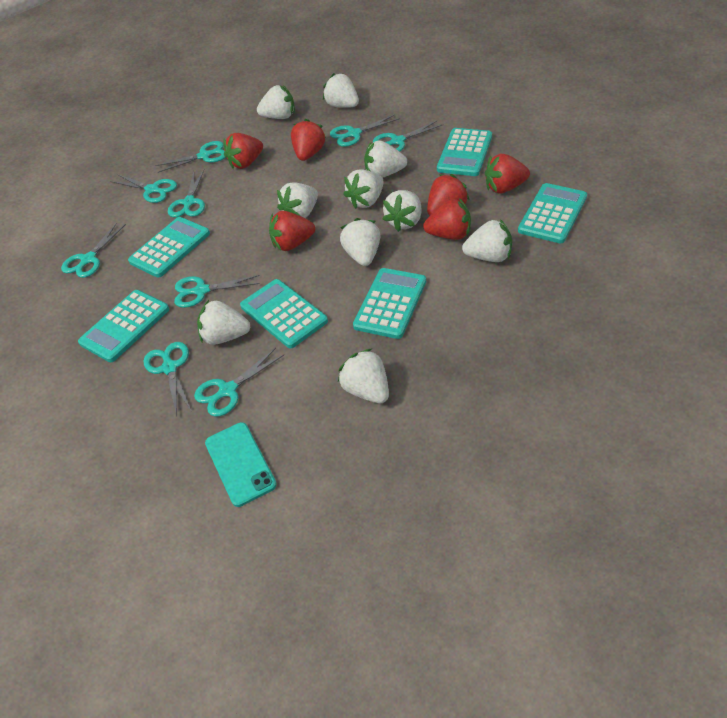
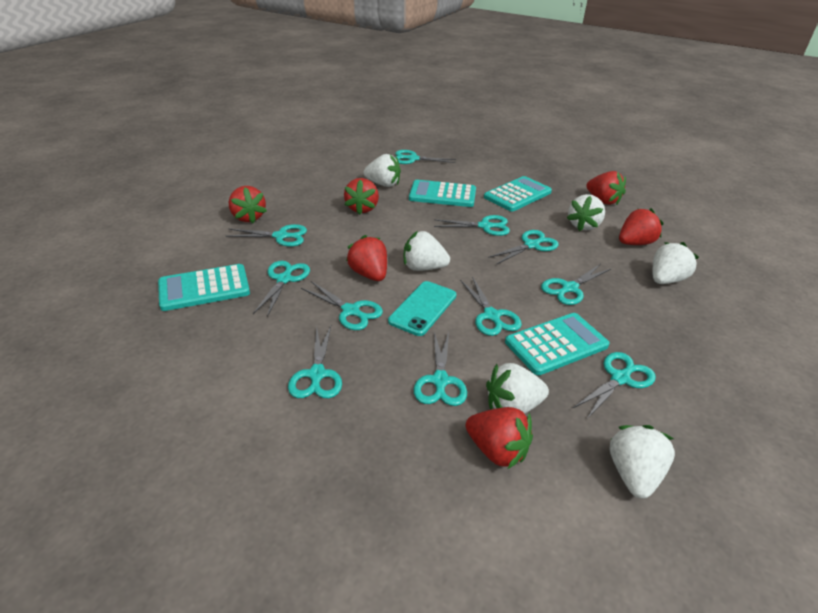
turquoise calculator: [78,290,169,362] [128,217,210,278] [240,279,328,348] [353,268,426,339] [437,128,492,176] [518,183,587,243] = 6 -> [158,264,250,311] [409,180,476,207] [484,176,552,212] [505,313,610,375] = 4
turquoise scissors: [61,223,126,278] [110,174,177,203] [143,342,191,416] [155,141,226,173] [168,169,205,217] [174,275,260,308] [194,348,284,417] [330,114,400,147] [373,121,443,152] = 9 -> [225,224,307,247] [253,261,310,317] [288,326,342,398] [301,281,383,330] [395,150,456,164] [414,331,467,406] [434,215,510,236] [460,276,522,336] [488,230,559,264] [541,264,612,305] [572,352,656,419] = 11
white strawberry: [197,300,251,345] [257,85,295,119] [277,182,318,218] [323,73,359,108] [338,348,389,403] [340,218,381,266] [343,169,384,209] [364,140,407,178] [383,190,422,232] [462,219,512,262] = 10 -> [364,154,401,187] [404,231,450,271] [486,363,549,414] [567,194,605,231] [610,425,675,499] [652,242,699,284] = 6

